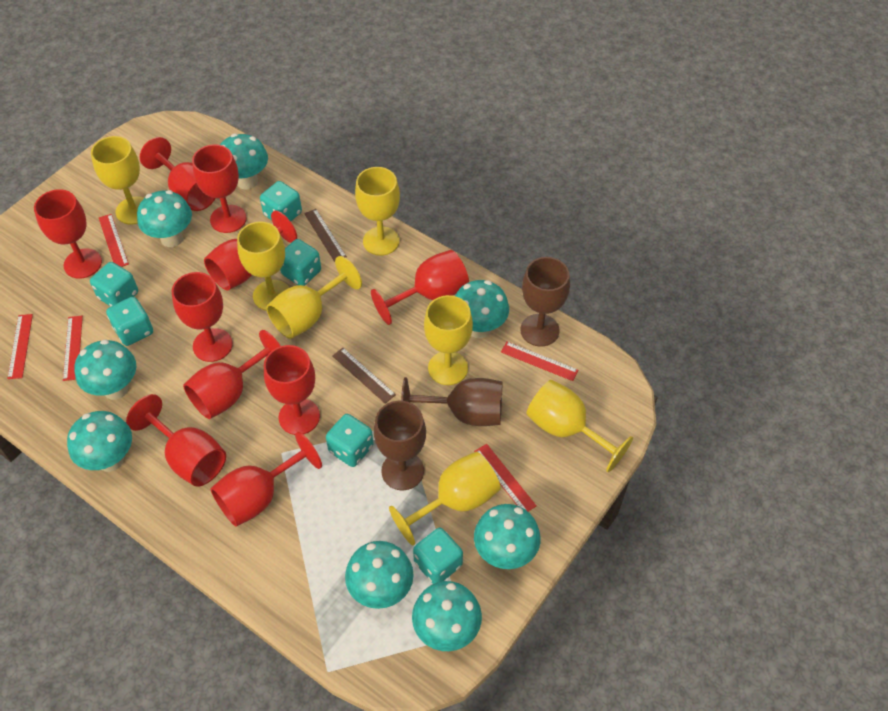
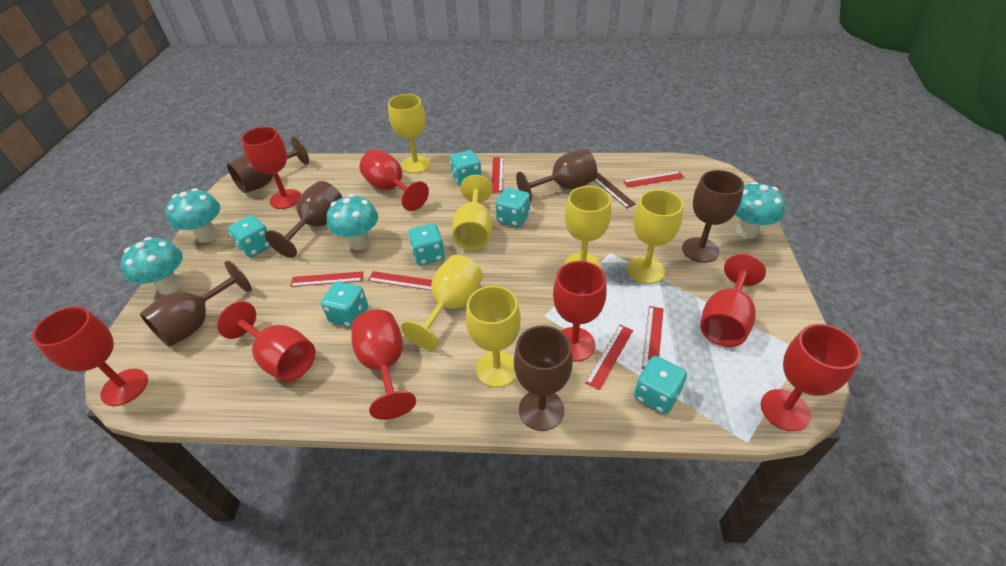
brown goblet: [374,401,426,490] [401,377,502,426] [520,257,570,347] = 3 -> [140,261,252,347] [227,137,309,193] [265,181,343,258] [514,325,573,431] [516,149,597,202] [682,170,744,263] = 6
brown ruler: [304,209,347,262] [332,348,396,404] = 2 -> [594,173,636,208] = 1
red goblet: [34,189,102,279] [126,394,226,487] [140,137,216,211] [172,272,233,362] [183,330,280,419] [192,144,247,233] [204,210,297,291] [210,432,322,527] [264,345,320,435] [371,250,469,325] = 10 -> [32,306,148,406] [217,301,315,382] [241,127,301,209] [351,310,416,420] [359,149,429,211] [553,261,607,361] [700,254,766,347] [761,324,861,431] = 8
red ruler: [7,314,33,379] [63,316,83,381] [99,214,129,267] [474,444,536,512] [501,342,578,381] = 5 -> [290,271,363,287] [368,271,432,290] [492,157,504,192] [585,325,633,390] [623,171,684,188] [642,306,664,369] = 6
turquoise mushroom: [67,411,132,472] [74,339,136,400] [137,190,192,247] [220,133,268,190] [345,541,414,609] [412,581,482,651] [455,280,509,338] [474,504,541,569] = 8 -> [121,237,183,295] [166,188,220,243] [327,194,378,250] [735,182,785,239] = 4
yellow goblet: [91,136,144,224] [237,221,289,311] [266,256,362,339] [355,167,400,256] [389,452,501,545] [424,295,473,385] [526,380,633,472] = 7 -> [388,94,431,173] [401,255,483,350] [452,175,492,250] [466,286,521,388] [565,186,611,268] [627,190,683,284] = 6

